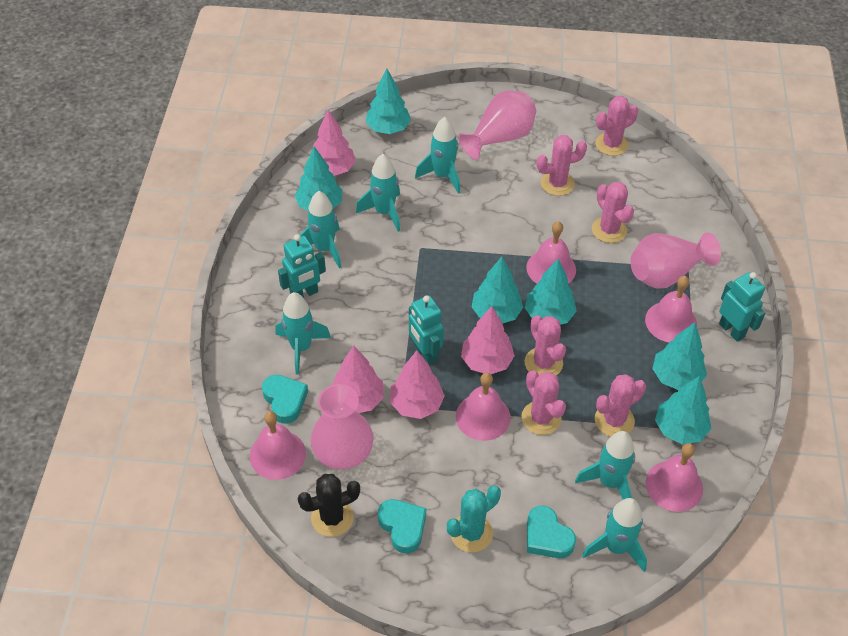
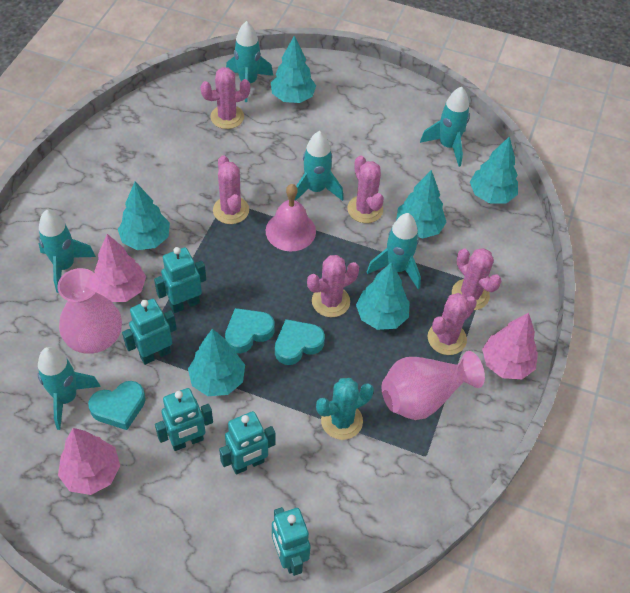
black cactus: [298,474,360,537] = 1 -> none = 0
pink bell: [250,411,306,480] [456,372,511,441] [526,221,576,284] [645,276,697,342] [646,443,703,512] = 5 -> [266,184,316,251] = 1
pink tree: [313,110,356,176] [332,346,384,413] [390,351,445,419] [461,306,515,374] = 4 -> [58,428,120,495] [94,234,146,302] [482,313,538,379] = 3
pink vase: [311,384,374,470] [458,91,536,160] [630,232,721,289] = 3 -> [57,268,122,354] [382,351,485,420] = 2
turquoise robot: [278,234,326,298] [409,295,444,365] [719,272,765,342] = 3 -> [122,299,177,365] [154,247,206,313] [155,388,213,451] [219,411,276,475] [272,507,311,576] = 5

